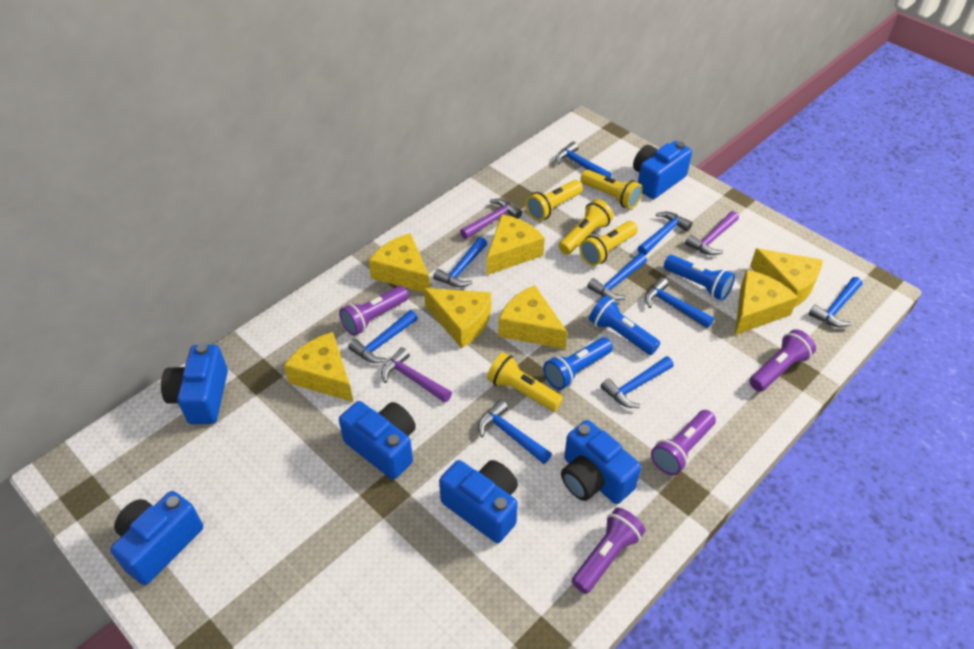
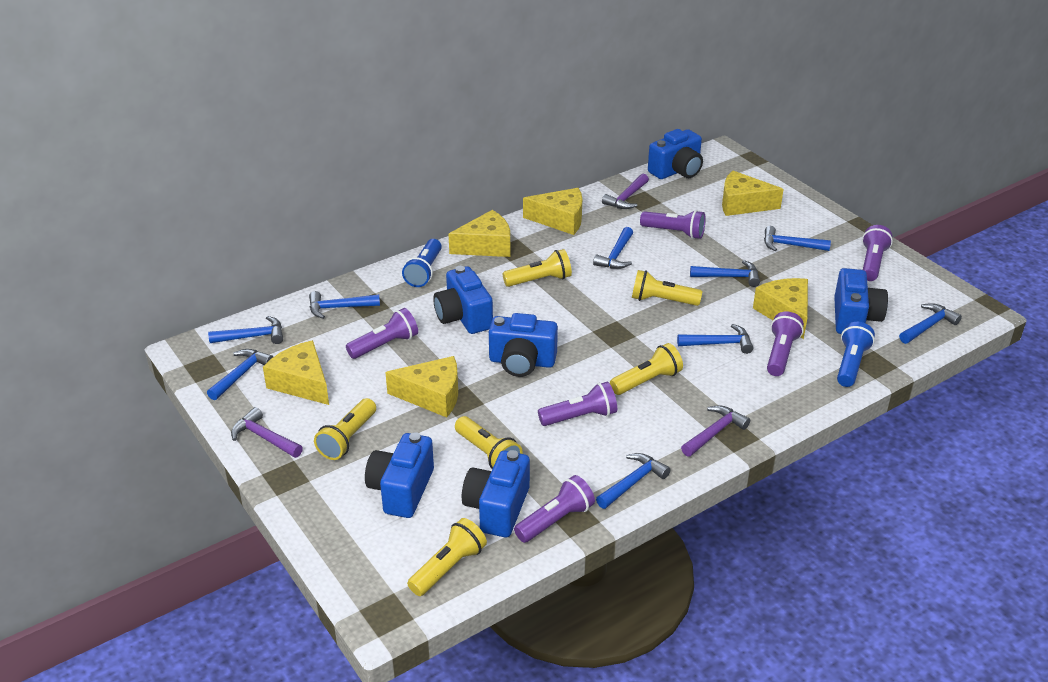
blue flashlight: [543,337,613,390] [589,296,660,355] [664,255,735,301] = 3 -> [402,239,442,287] [837,322,875,387] = 2
purple flashlight: [339,286,409,336] [572,508,645,594] [651,410,716,475] [749,329,816,392] = 4 -> [346,308,418,359] [514,475,595,543] [538,381,617,426] [640,210,706,239] [767,311,804,376] [862,225,893,281] = 6
yellow cheese: [284,332,353,402] [369,233,430,293] [424,288,491,348] [487,214,545,275] [498,285,567,349] [735,270,798,335] [750,248,823,307] = 7 -> [263,340,329,405] [385,356,458,417] [449,210,510,257] [523,188,582,235] [722,170,784,216] [753,278,808,339] = 6
yellow flashlight: [487,352,563,412] [526,180,583,221] [558,199,613,255] [579,221,638,266] [580,170,643,209] = 5 -> [314,398,376,460] [407,518,487,596] [455,416,522,469] [503,249,572,287] [610,343,683,395] [632,270,702,306] = 6

